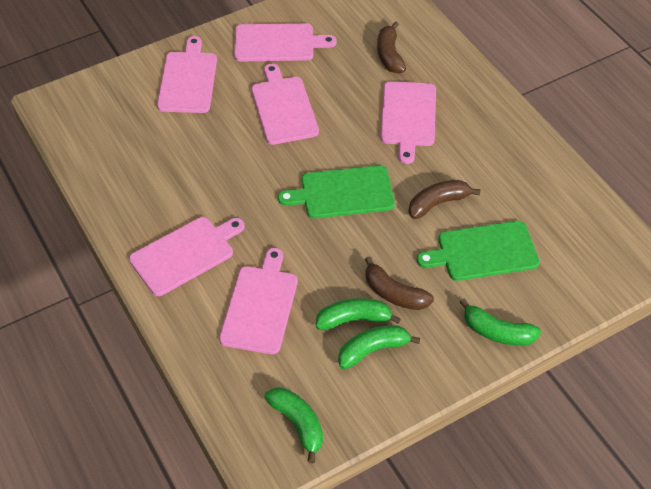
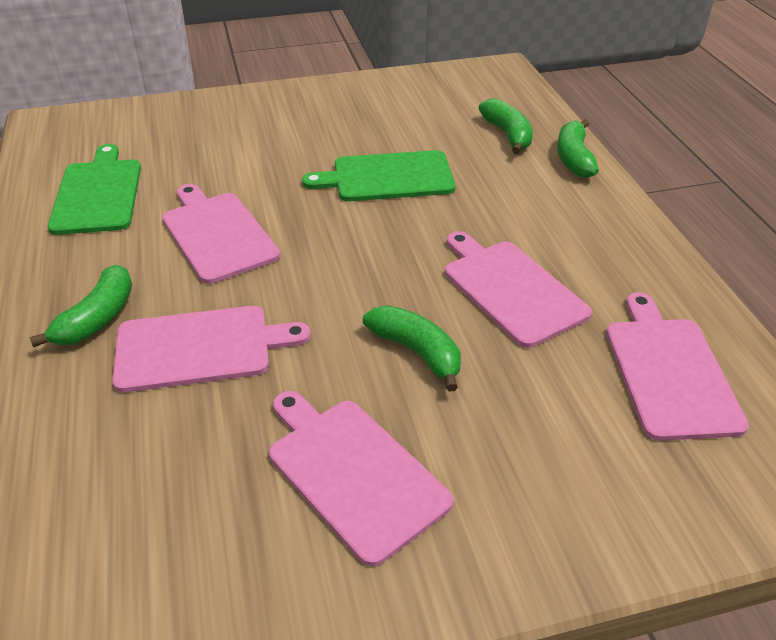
brown banana: [365,256,434,310] [377,21,406,74] [408,180,481,219] = 3 -> none = 0
pink cutting board: [129,217,245,296] [157,36,217,113] [219,248,298,354] [234,23,337,62] [251,64,319,145] [380,81,436,164] = 6 -> [112,306,311,392] [162,184,280,284] [269,391,454,566] [445,231,592,348] [606,292,749,441] = 5

